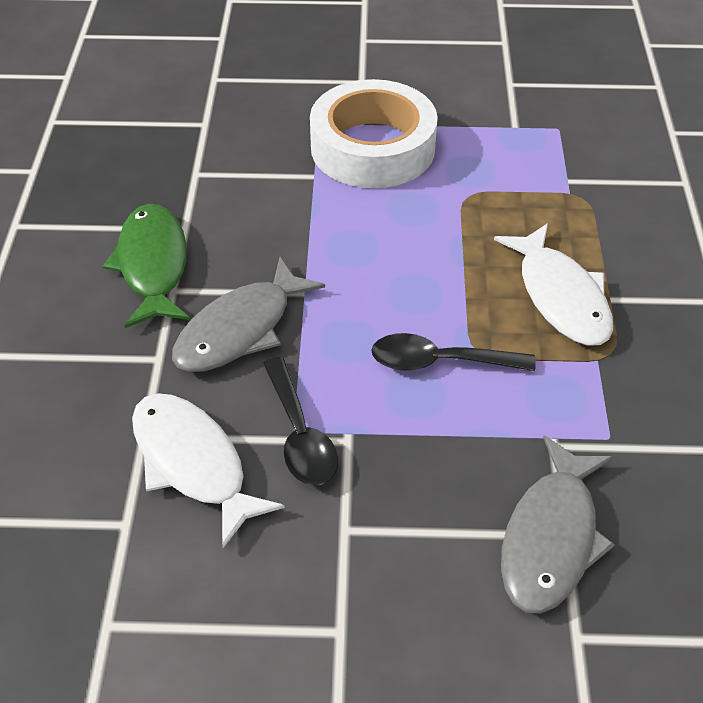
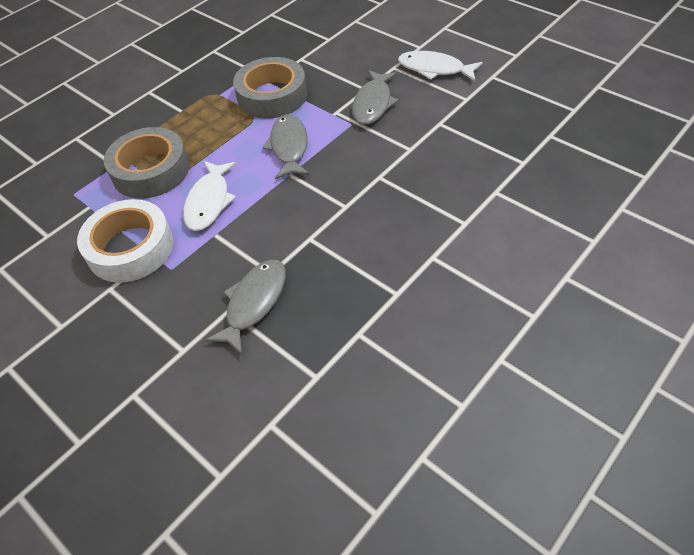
black spoon: [263,357,338,486] [371,333,536,371] = 2 -> none = 0
green fish: [103,204,190,328] = 1 -> none = 0
grey fish: [172,257,325,372] [501,435,615,614] = 2 -> [205,260,286,355] [262,114,310,179] [352,70,398,125] = 3
grey tape: none = 0 -> [104,127,189,198] [233,57,307,119] = 2

